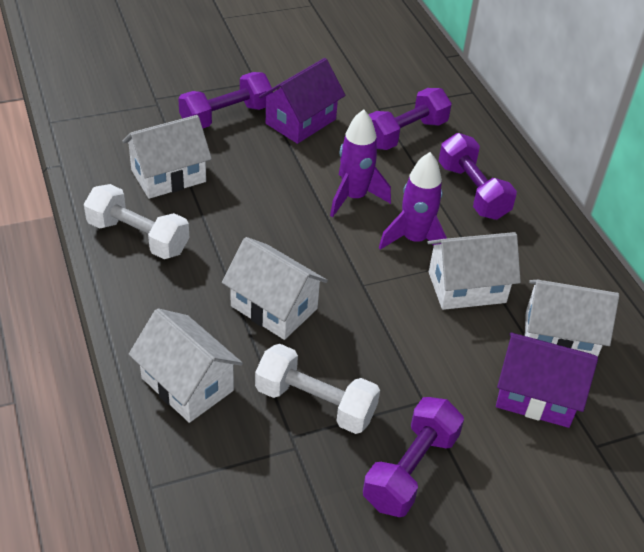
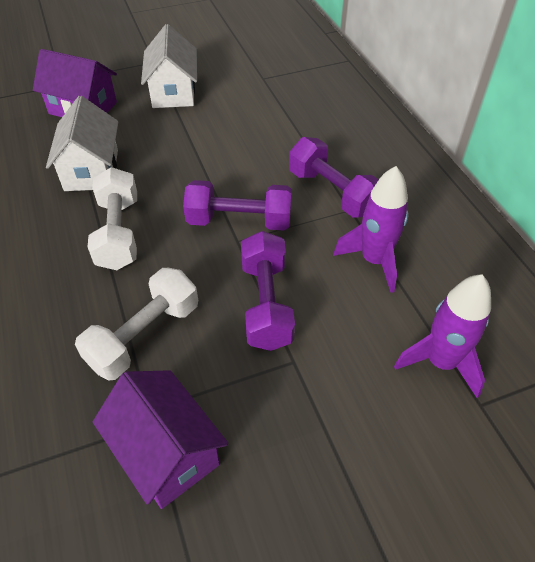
purple dumbbell: [178,72,272,128] [363,397,464,517] [368,88,452,150] [439,133,517,220] = 4 -> [183,180,292,231] [241,231,295,351] [289,137,379,218] = 3
white house: [122,115,212,199] [129,308,243,423] [222,237,328,340] [428,232,521,310] [525,280,619,356] = 5 -> [46,96,118,191] [141,24,197,108] = 2

